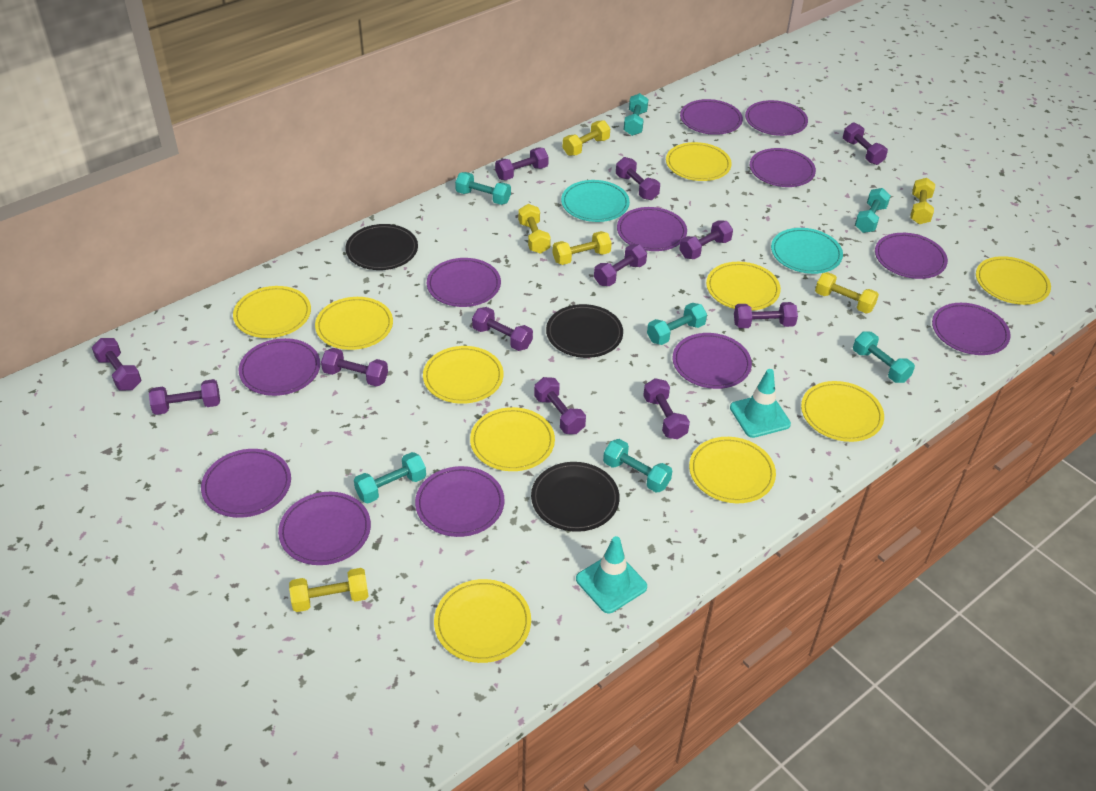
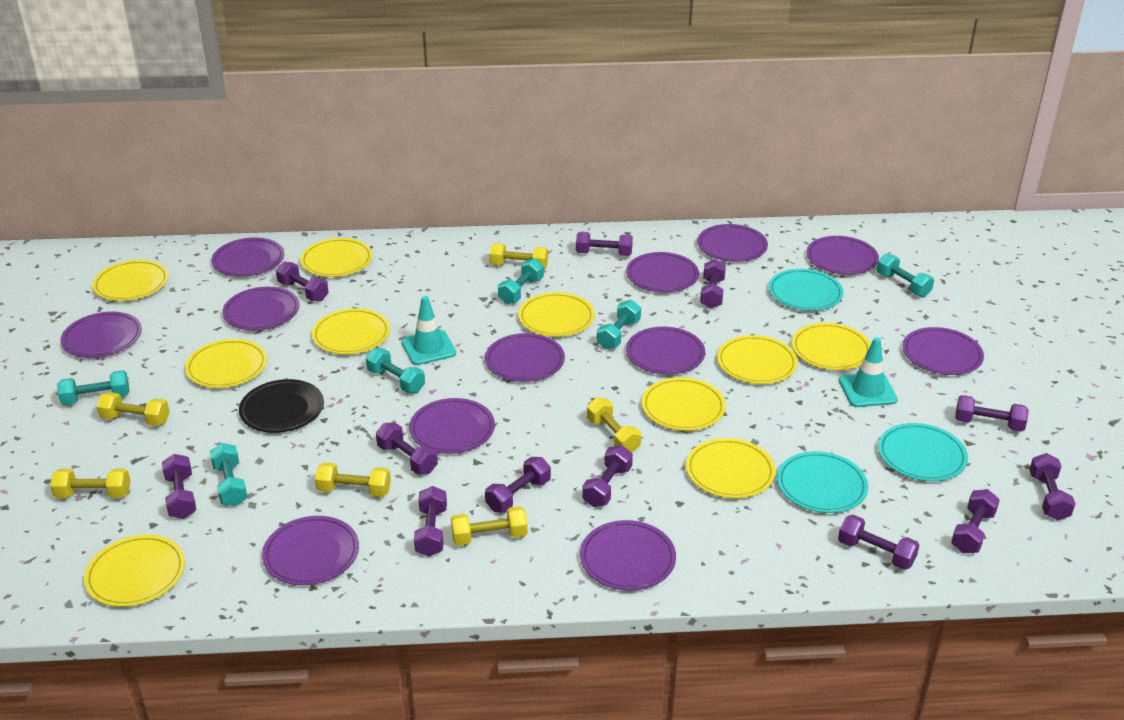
black plate: [346,224,418,270] [531,462,620,532] [546,304,623,358] = 3 -> [239,379,324,433] = 1
turquoise dumbbell: [354,452,426,503] [455,172,511,205] [603,439,672,493] [624,93,649,136] [647,303,707,345] [853,331,915,383] [855,188,891,233] = 7 -> [57,370,130,405] [210,443,248,506] [366,348,425,393] [498,258,544,304] [597,300,641,349] [876,253,934,297] = 6
turquoise plate: [561,180,630,222] [771,228,843,274] = 2 -> [769,269,844,311] [777,451,868,513] [878,423,968,481] = 3

